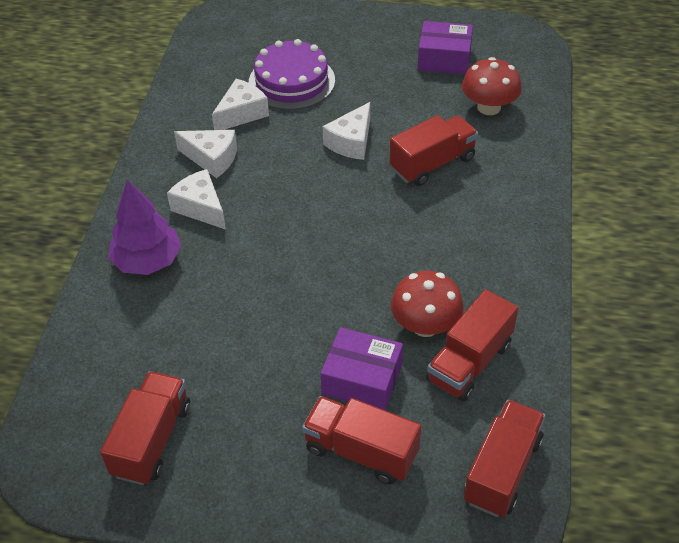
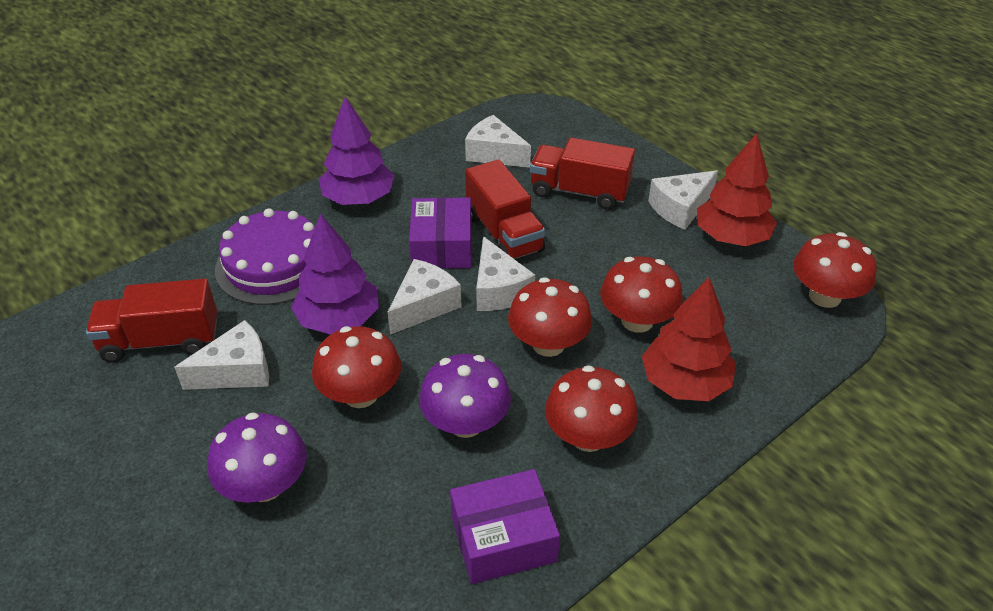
purple mushroom: none = 0 -> [207,412,307,503] [419,354,511,438] = 2
purple tree: [108,180,181,275] = 1 -> [291,213,379,334] [319,97,395,205] = 2
red mushroom: [391,271,464,337] [462,57,522,115] = 2 -> [312,326,401,408] [508,277,592,357] [545,365,638,452] [600,256,683,333] [793,232,877,308] = 5
red tree: none = 0 -> [642,277,736,401] [697,133,777,246] = 2
red truck: [100,371,190,485] [302,396,421,484] [390,115,478,186] [426,289,518,401] [464,400,545,517] = 5 -> [86,279,217,363] [465,159,545,259] [530,137,635,209] = 3
white cheese: [167,169,226,230] [174,130,237,178] [212,79,269,130] [323,102,370,160] = 4 -> [174,320,269,390] [388,259,462,335] [465,115,531,168] [476,236,535,311] [648,170,718,230] = 5

